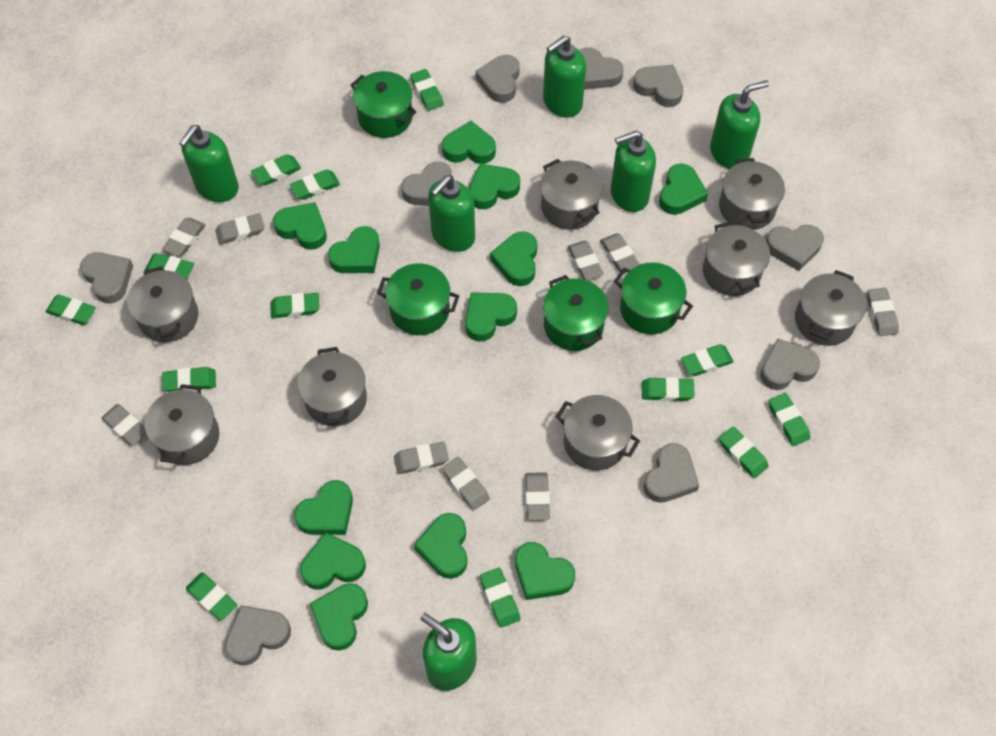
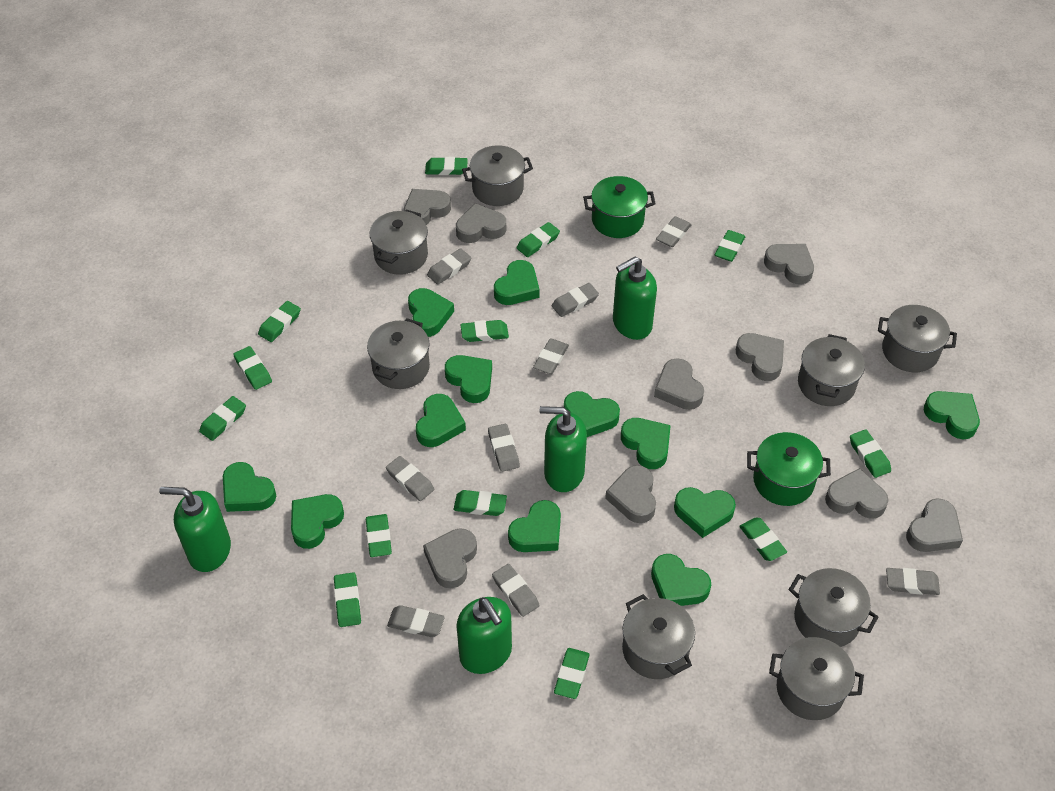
green pot: [350,71,416,138] [377,263,459,335] [543,275,608,351] [614,262,693,334] = 4 -> [583,176,656,238] [747,432,831,506] = 2
green soap dispenser: [179,125,239,202] [420,613,477,691] [428,175,475,252] [543,35,586,117] [611,131,656,212] [710,80,769,169] = 6 -> [159,487,231,572] [456,597,512,674] [540,406,587,492] [613,256,657,340] = 4

